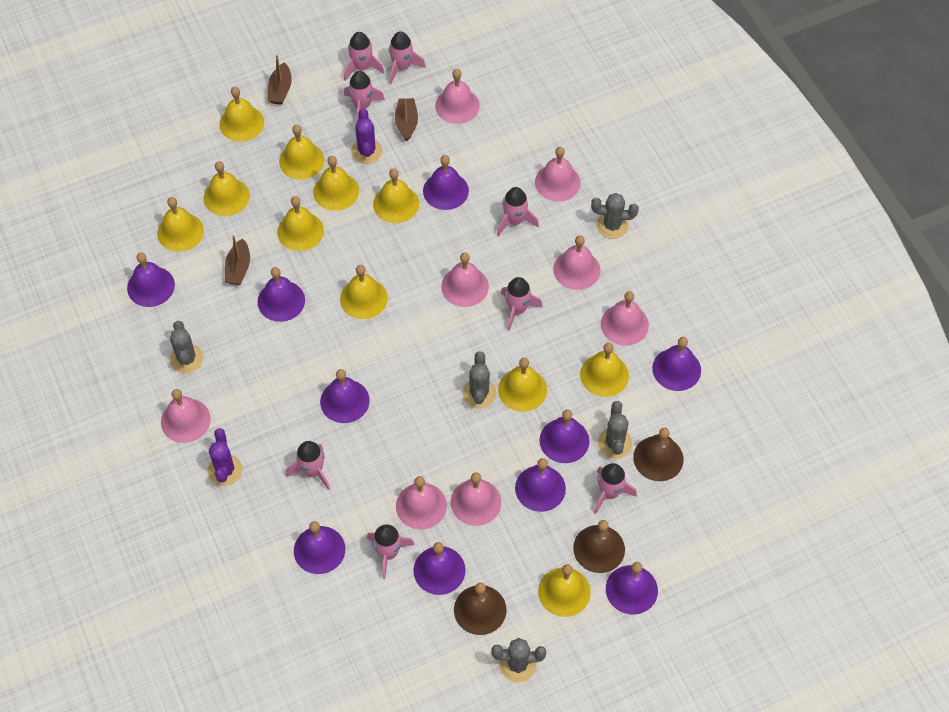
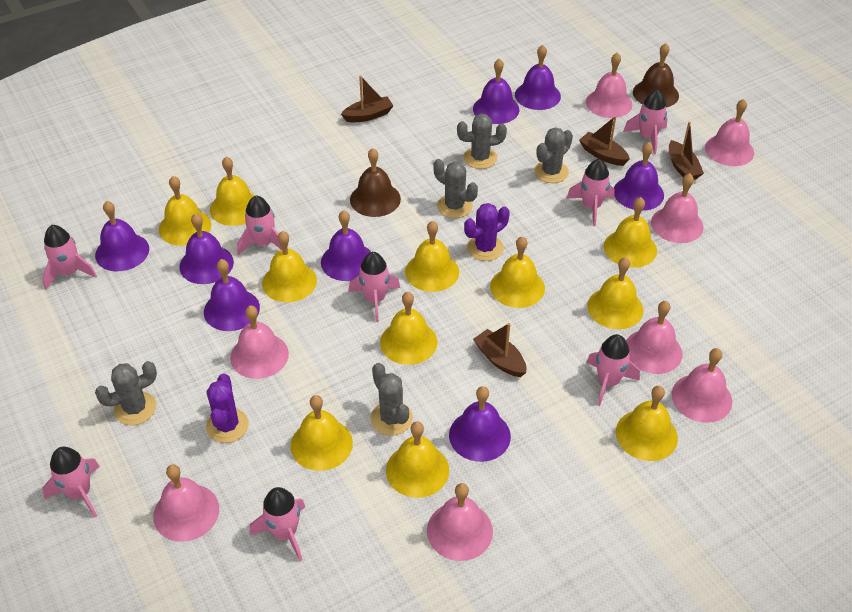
brown bell: [454,582,507,635] [573,520,625,573] [633,428,684,481] = 3 -> [350,148,401,217] [633,43,679,107] = 2
brown boat: [225,235,250,285] [268,55,292,105] [395,98,418,141] = 3 -> [341,76,393,122] [473,323,526,377] [579,116,630,166] [669,122,704,180] = 4
purple bell: [127,252,175,307] [257,267,305,322] [294,521,345,574] [320,369,370,423] [413,542,466,595] [423,155,469,210] [515,458,566,512] [539,410,589,463] [606,562,658,615] [652,337,701,391] = 10 -> [95,201,149,271] [180,213,234,284] [204,259,260,331] [321,210,371,281] [449,386,511,462] [473,58,519,124] [515,45,561,110] [614,142,664,211] = 8

